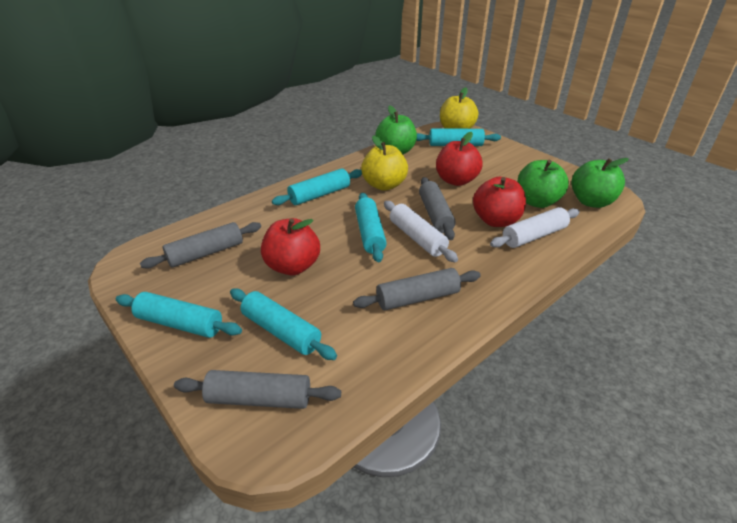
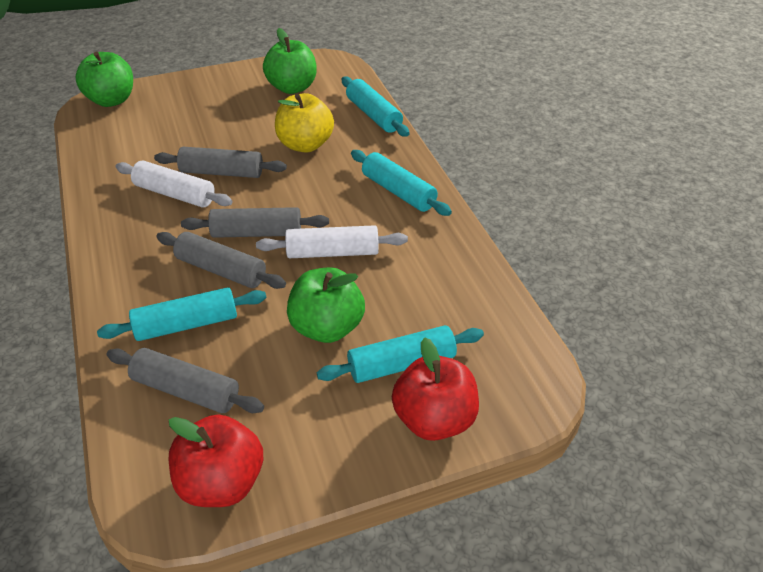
red apple: [261,218,320,275] [436,132,483,186] [473,177,526,227] = 3 -> [169,414,263,507] [392,337,479,441] = 2
turquoise rolling pin: [116,292,242,338] [230,288,337,360] [272,169,362,205] [355,193,387,262] [416,128,501,146] = 5 -> [97,287,267,341] [317,325,484,383] [341,76,409,137] [351,150,452,216] = 4
yellow apple: [361,135,408,191] [440,87,478,129] = 2 -> [275,93,334,153] = 1

